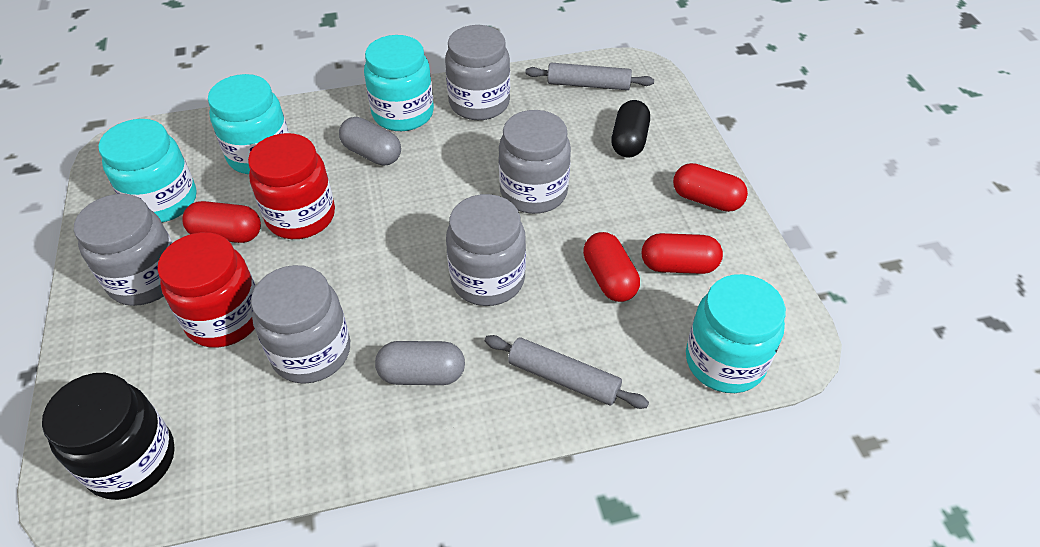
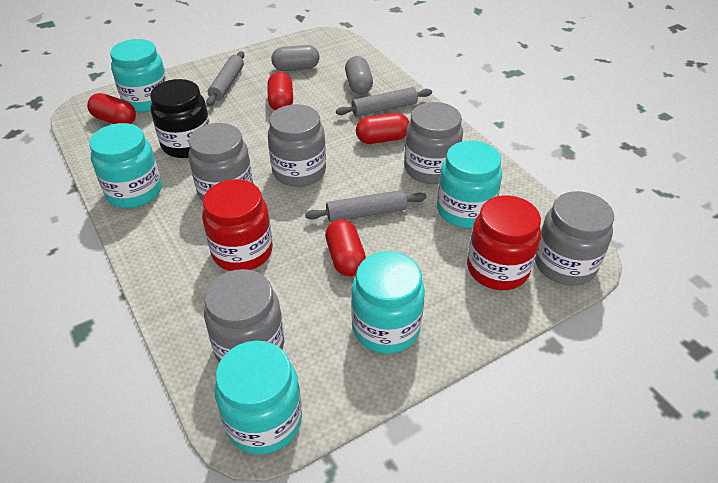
black capsule: [611,100,650,157] = 1 -> none = 0
grey rolling pin: [485,335,649,409] [525,63,654,90] = 2 -> [206,51,244,106] [305,190,427,222] [336,87,432,117] = 3
turquoise jar: [98,119,197,223] [208,74,289,174] [364,35,434,131] [686,274,786,393] = 4 -> [89,123,162,208] [110,39,167,112] [214,341,302,454] [351,251,425,354] [437,141,502,228] = 5

